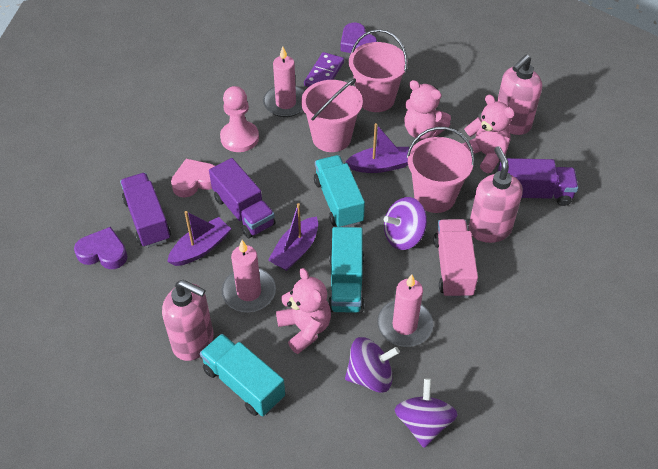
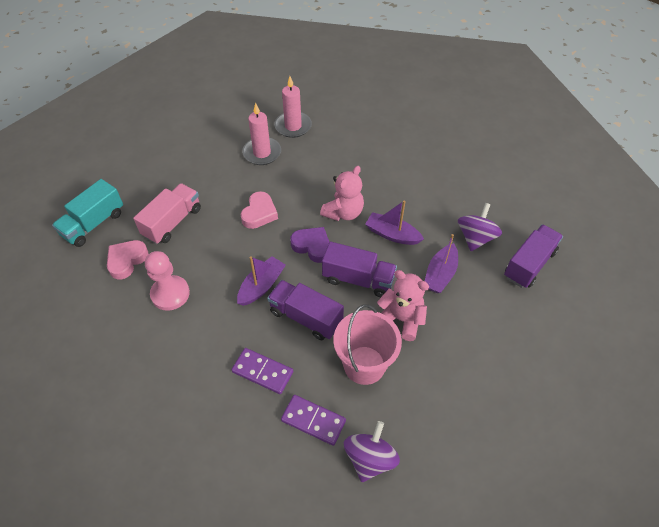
pink bucket: [301,78,363,152] [349,29,408,112] [407,127,475,213] = 3 -> [333,305,402,385] = 1
pink candle: [221,240,276,312] [263,46,304,117] [377,274,433,347] = 3 -> [242,103,281,165] [274,76,312,138] = 2
pink heart: [171,159,215,198] = 1 -> [107,240,149,279] [241,191,278,229] = 2
pink soap dispenser: [162,280,214,361] [468,146,523,243] [497,55,542,135] = 3 -> none = 0
pink teddy bear: [276,268,331,354] [405,80,451,140] [462,95,515,173] = 3 -> [320,166,364,221] [377,270,429,341] = 2
purple domino: [304,52,344,87] = 1 -> [232,348,293,394] [281,395,346,446] = 2
purple heart: [74,227,128,269] [340,23,377,53] = 2 -> [290,227,329,263] = 1
purple spinning top: [345,337,400,393] [384,197,427,250] [395,378,458,448] = 3 -> [344,421,400,482] [458,203,502,251] = 2
turquoise truck: [200,334,285,417] [314,155,365,227] [328,227,364,313] = 3 -> [52,179,123,247] = 1

